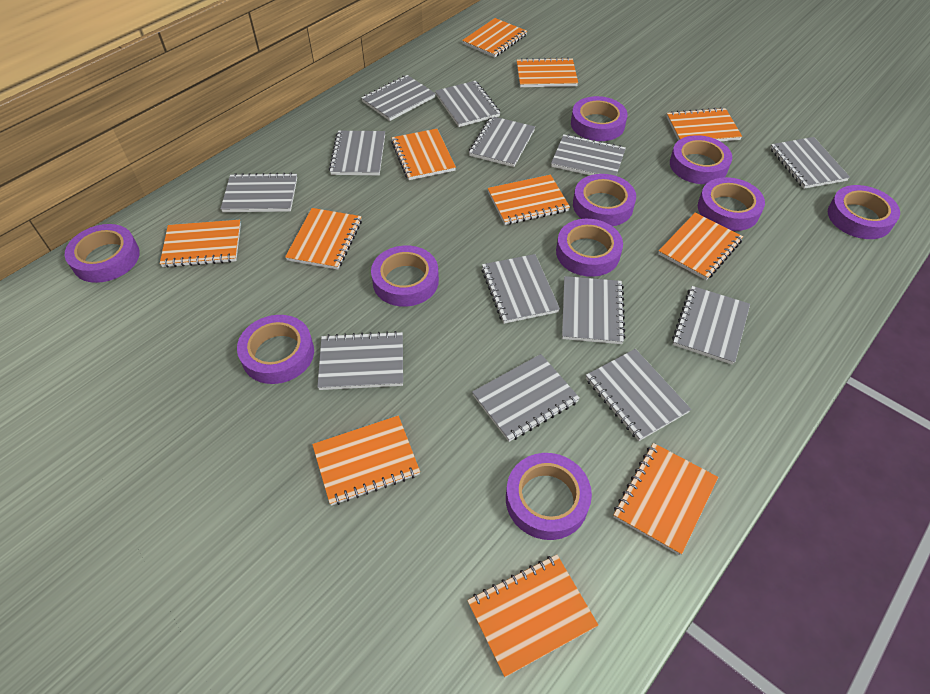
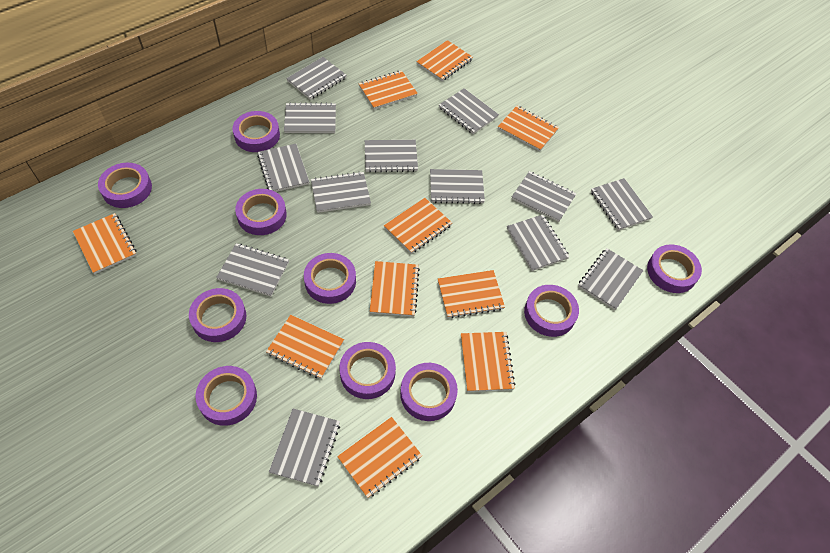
orange notebook: [160,220,241,268] [285,208,362,270] [312,416,420,506] [391,129,456,180] [462,18,527,57] [467,555,598,677] [488,175,570,225] [517,57,578,87] [613,443,718,555] [658,212,743,280] [666,107,742,142] = 11 -> [73,213,137,274] [266,315,344,379] [337,417,422,498] [359,70,418,109] [370,261,420,317] [384,198,452,254] [416,40,473,81] [438,270,505,318] [461,332,515,392] [498,106,559,151] = 10

